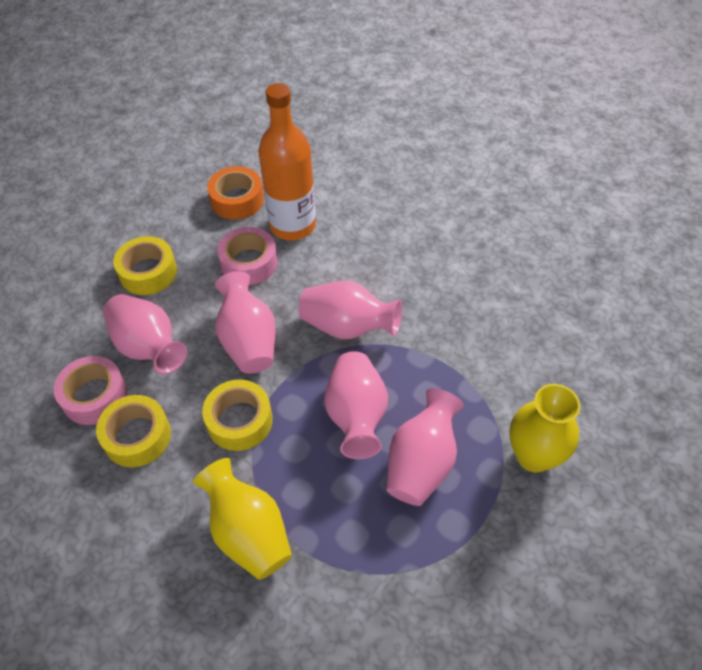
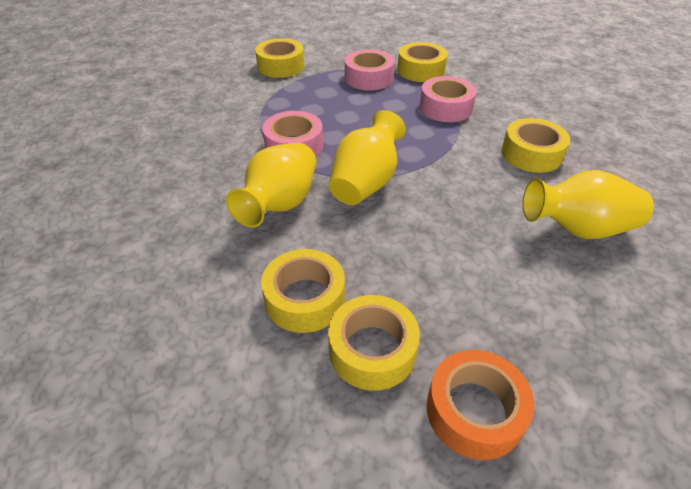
orange bottle: [258,83,316,240] = 1 -> none = 0
pink tape: [54,356,127,425] [217,227,278,285] = 2 -> [262,111,323,157] [345,49,394,91] [420,76,476,122] = 3
pink vase: [103,294,187,375] [215,271,276,374] [298,281,402,339] [324,351,388,459] [386,388,464,506] = 5 -> none = 0
yellow tape: [96,395,171,467] [113,236,177,295] [202,380,273,451] = 3 -> [255,38,304,78] [261,249,345,333] [328,295,420,391] [397,42,448,82] [501,118,570,173] = 5
yellow vase: [193,458,292,580] [509,384,580,472] = 2 -> [226,143,316,228] [329,110,406,205] [522,170,654,239] = 3

